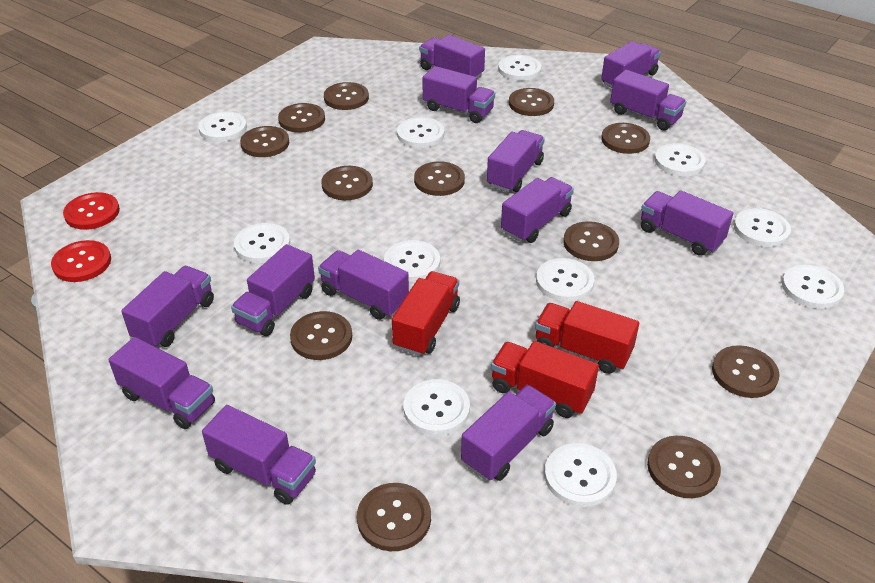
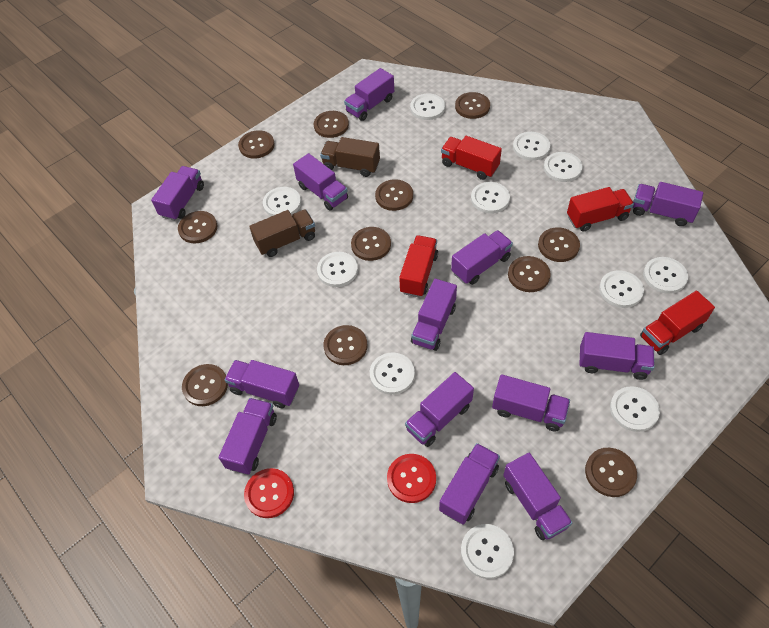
brown button: [240,126,289,157] [278,103,325,133] [290,311,352,360] [321,166,373,200] [324,82,369,110] [357,483,431,551] [414,161,465,196] [509,88,554,116] [563,221,619,261] [601,123,650,154] [647,436,721,498] [712,345,780,398] = 12 -> [178,211,217,243] [182,364,228,406] [238,130,275,158] [314,111,349,138] [323,325,367,365] [351,227,391,261] [375,179,413,211] [455,92,490,119] [508,256,551,292] [538,227,580,262] [585,448,637,497] = 11
brown truck: none = 0 -> [249,209,315,257] [320,137,380,177] = 2
red truck: [392,271,460,356] [491,341,599,418] [535,301,639,374] = 3 -> [399,235,438,297] [441,136,502,180] [567,187,634,232] [640,291,715,355] = 4

